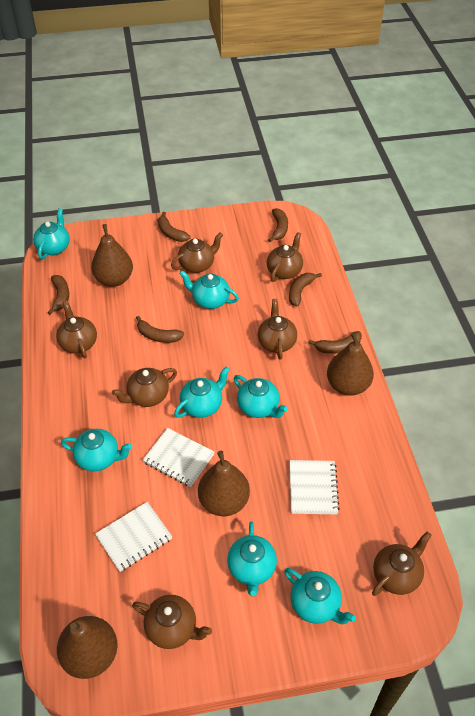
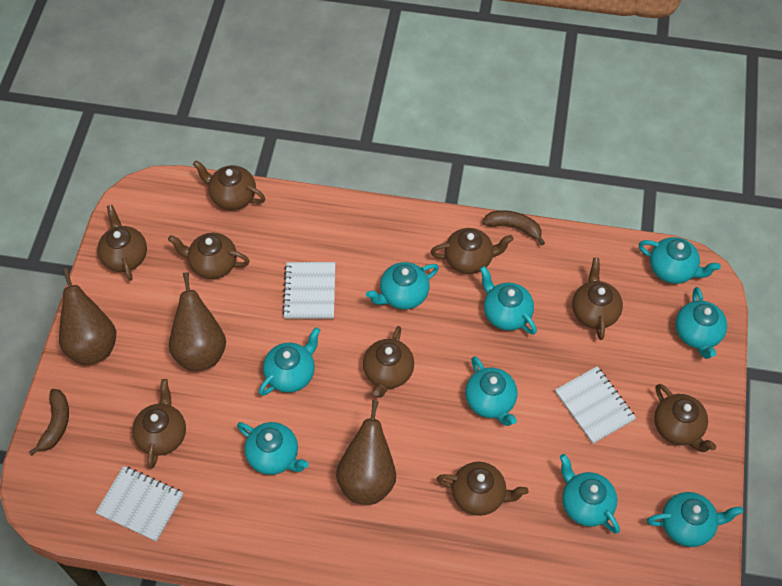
brown banana: [48,275,69,315] [136,316,184,343] [158,212,190,242] [268,208,288,242] [289,273,322,306] [308,331,362,354] = 6 -> [29,389,69,455] [482,210,545,245] = 2
brown pear: [57,616,118,679] [91,224,133,287] [198,451,250,516] [327,332,374,396] = 4 -> [59,268,116,365] [169,272,226,371] [336,400,396,505] = 3
brown teapot: [56,301,97,358] [112,368,177,407] [132,595,212,649] [171,232,223,273] [258,299,297,359] [267,232,303,282] [372,532,432,596] = 7 -> [97,205,147,281] [132,379,186,468] [168,233,250,279] [193,160,265,210] [363,326,414,398] [430,228,513,274] [437,462,529,516] [572,258,623,340] [654,384,716,452] = 9
turquoise teapot: [33,208,70,259] [61,429,132,471] [174,367,230,418] [179,270,239,309] [227,521,277,596] [234,375,288,418] [284,568,356,624] = 7 -> [237,422,309,475] [259,327,321,396] [366,262,439,309] [465,356,518,426] [480,266,537,335] [560,454,620,534] [639,237,721,284] [647,492,744,547] [675,287,727,359] = 9

